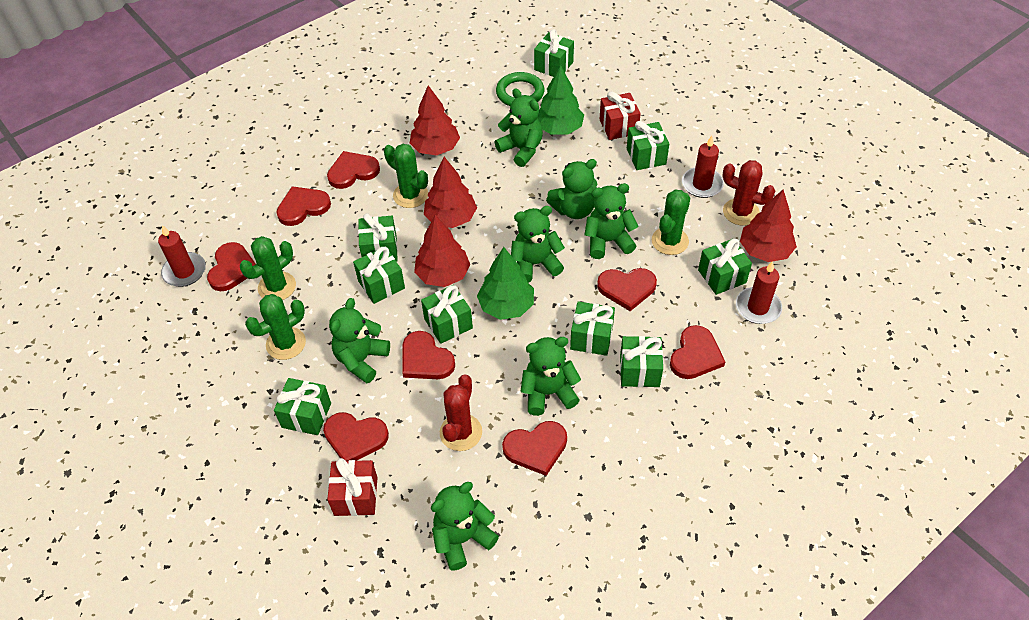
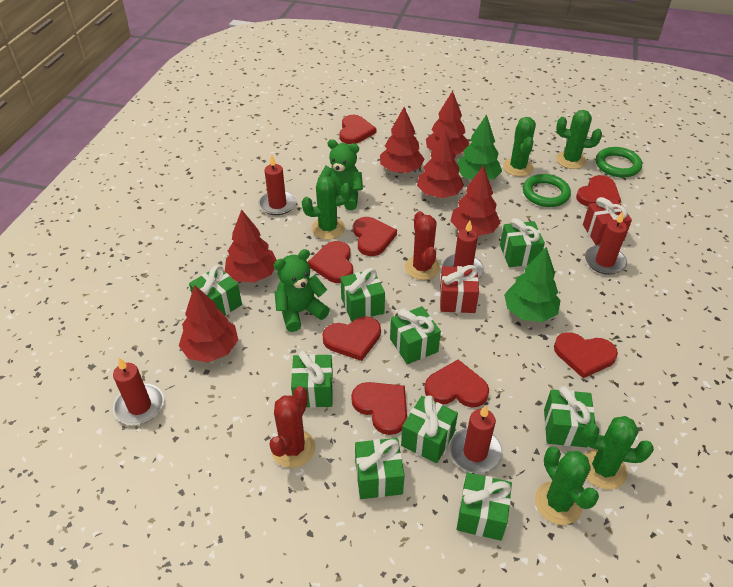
green cactus: [240,236,296,300] [245,294,306,360] [384,144,428,208] [652,189,690,255] = 4 -> [302,176,352,240] [503,117,536,177] [535,447,599,525] [556,110,602,169] [582,416,654,490] = 5
green ring: [496,72,544,106] = 1 -> [523,174,571,207] [596,147,642,178] = 2
green teddy bear: [329,298,390,383] [431,482,499,571] [495,88,543,167] [511,206,565,283] [520,337,581,416] [546,159,597,219] [585,183,639,259] = 7 -> [274,249,330,332] [318,139,363,210] = 2
red candle: [158,225,206,287] [682,136,724,198] [736,261,782,324] = 3 -> [113,358,164,425] [258,155,296,215] [442,220,484,278] [450,405,502,474] [585,211,628,275] = 5
red tree: [410,85,460,155] [414,215,470,287] [424,157,477,228] [740,190,797,262] = 4 -> [179,285,238,362] [225,209,276,283] [380,107,424,173] [417,130,464,198] [426,91,470,155] [450,165,501,236] = 6

